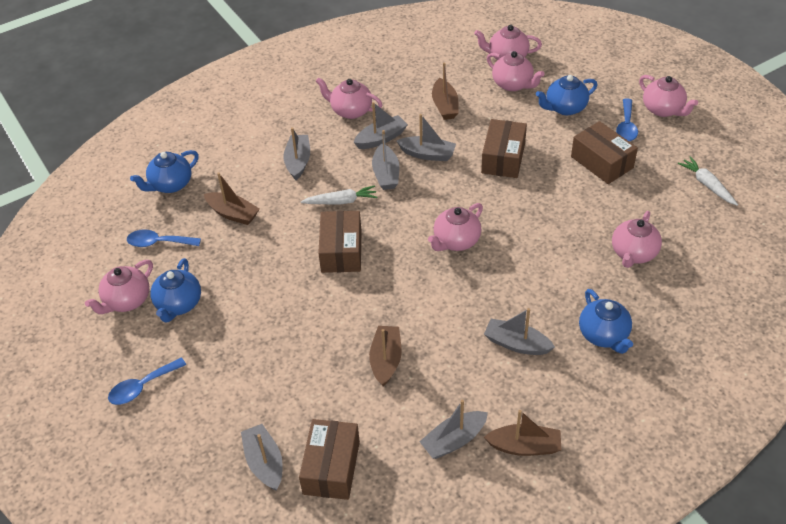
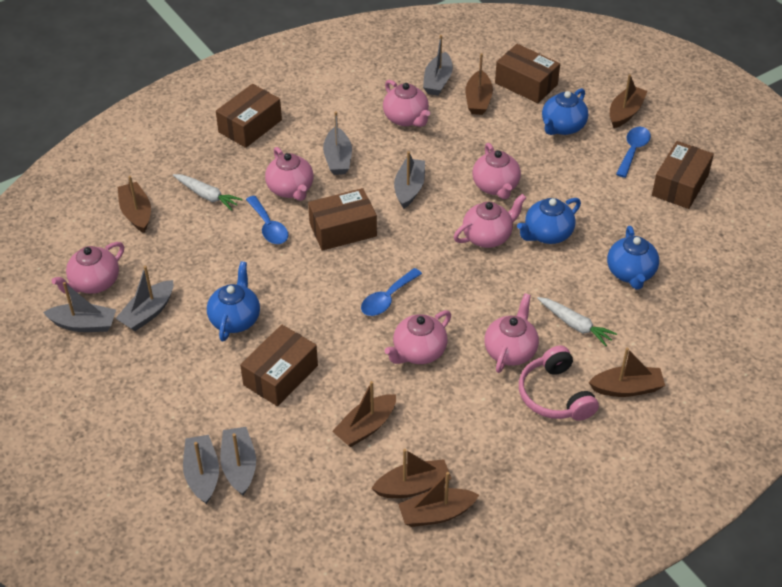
brown boat: [204,172,260,225] [369,326,402,387] [432,62,459,120] [484,410,561,456] = 4 -> [118,176,151,233] [332,381,396,447] [371,449,452,498] [398,472,479,527] [465,53,493,115] [588,348,665,397] [610,74,648,128] = 7
brown box: [299,419,360,500] [318,211,361,273] [481,119,527,178] [571,121,638,184] = 4 -> [216,84,282,148] [240,325,318,406] [308,188,377,251] [495,44,560,103] [652,141,714,209] = 5
pink headphones: none = 0 -> [519,346,599,421] = 1

